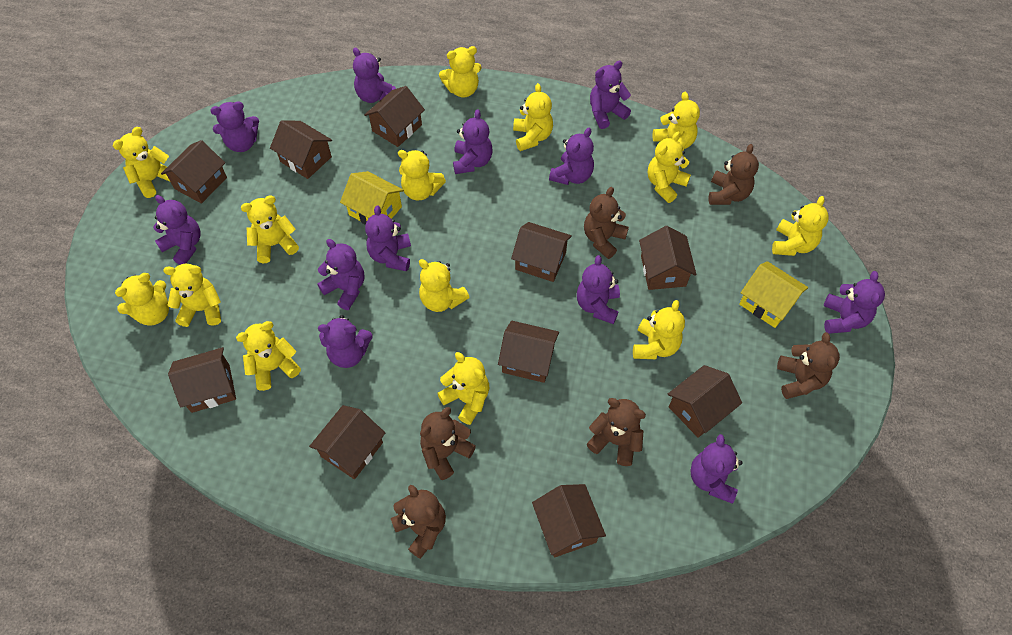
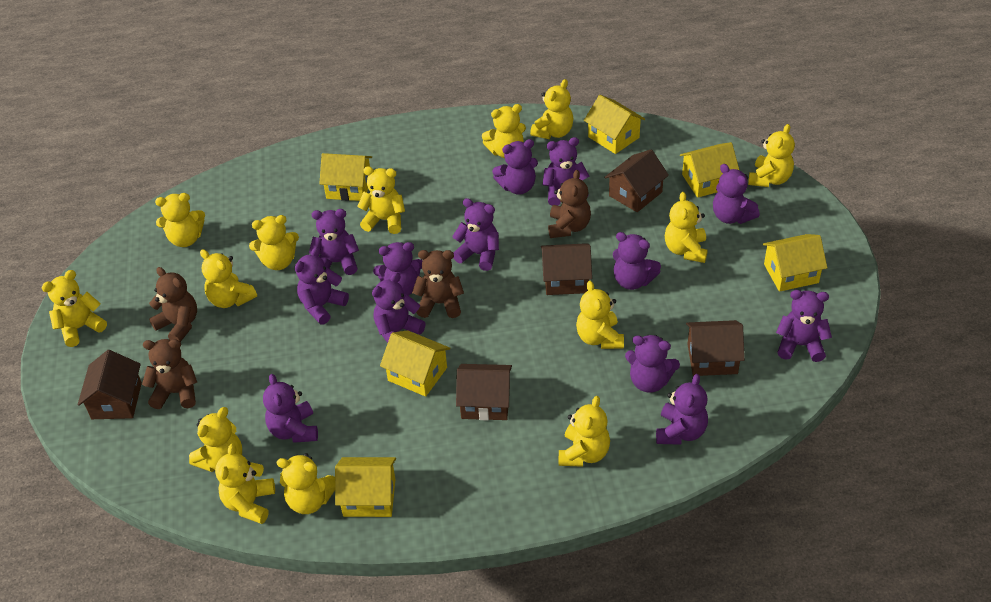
brown house: [161,140,227,204] [168,347,236,413] [270,120,332,179] [309,405,385,479] [364,86,425,147] [498,321,559,383] [511,222,572,282] [532,484,606,557] [639,226,697,290] [668,365,742,438] = 10 -> [78,350,142,419] [456,364,512,420] [541,243,592,295] [604,150,669,212] [686,320,745,376] = 5
brown teddy bear: [391,485,446,559] [420,407,476,480] [584,187,629,259] [587,398,646,466] [709,144,759,205] [777,332,840,399] = 6 -> [142,339,197,409] [149,267,197,342] [412,250,464,318] [548,170,591,238] = 4
purple teddy bear: [153,195,200,265] [210,101,259,152] [317,239,365,310] [318,315,373,368] [353,48,396,103] [365,205,411,271] [453,109,493,174] [549,128,594,185] [577,255,620,324] [590,61,631,129] [690,434,743,504] [824,271,885,334] = 12 -> [263,374,318,443] [295,247,349,324] [309,209,359,275] [372,273,426,343] [373,242,422,295] [452,198,499,271] [492,139,538,195] [542,137,589,206] [613,232,661,290] [625,335,680,393] [656,374,708,445] [713,164,760,224] [776,290,832,362] = 13
yellow house: [340,171,404,225] [739,261,808,328] = 2 -> [319,153,372,201] [335,457,396,517] [380,330,450,397] [584,95,645,154] [680,142,740,198] [763,234,827,292] = 6

